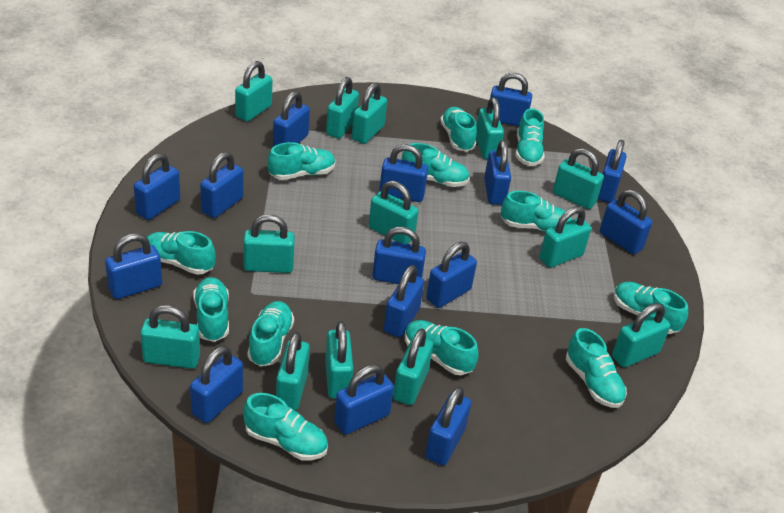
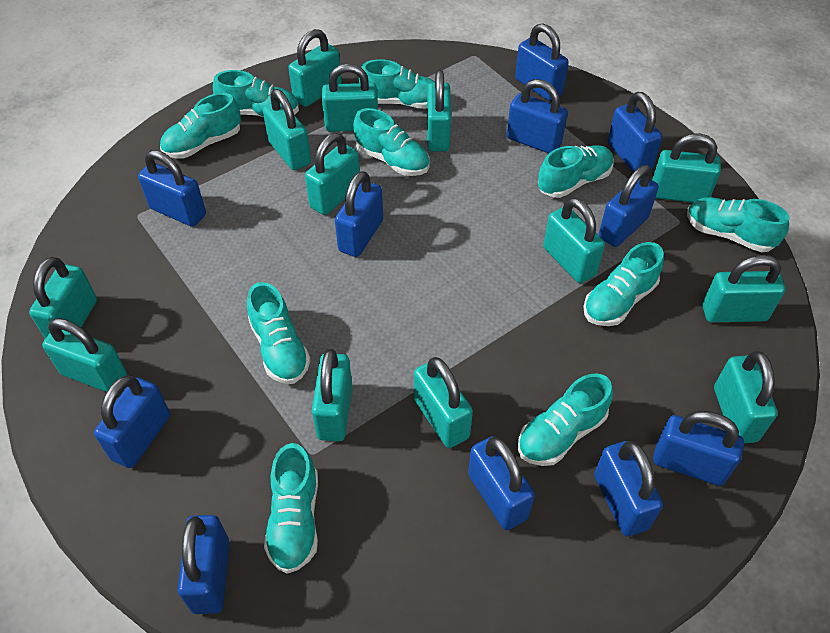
blue padlock: [105,233,162,299] [134,153,180,220] [190,346,243,423] [200,152,243,218] [273,91,310,147] [334,364,394,435] [372,227,426,284] [379,144,428,202] [384,265,424,337] [425,386,471,465] [426,242,477,308] [484,140,511,205] [490,73,532,126] [598,140,627,203] [600,190,652,254] = 15 -> [94,376,170,468] [138,150,206,227] [177,515,229,614] [335,171,383,257] [468,436,535,530] [507,79,568,153] [515,23,569,101] [594,441,663,537] [599,165,659,247] [608,92,663,172] [653,411,744,486] = 11
turquoise shoe: [147,231,216,275] [193,277,229,342] [243,393,328,461] [247,301,294,367] [267,142,335,180] [402,143,470,187] [405,320,479,375] [440,107,477,152] [501,191,572,232] [516,108,544,166] [566,328,627,408] [614,282,688,334] = 12 -> [160,93,241,158] [213,70,299,118] [247,282,311,384] [264,443,318,574] [354,108,430,176] [359,59,435,109] [518,373,613,466] [538,145,614,198] [583,242,664,326] [687,197,789,252] = 10

